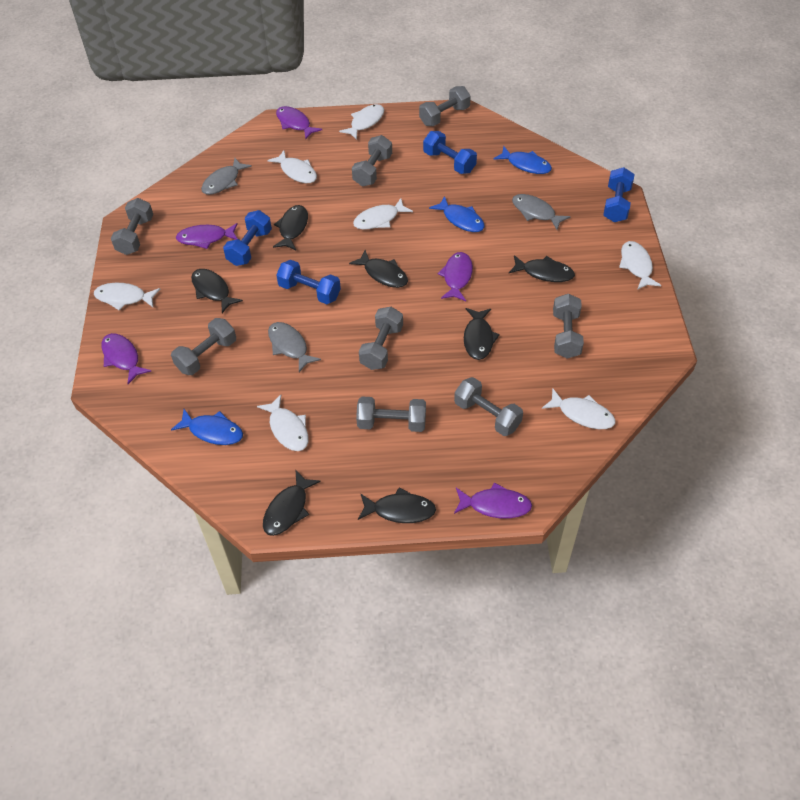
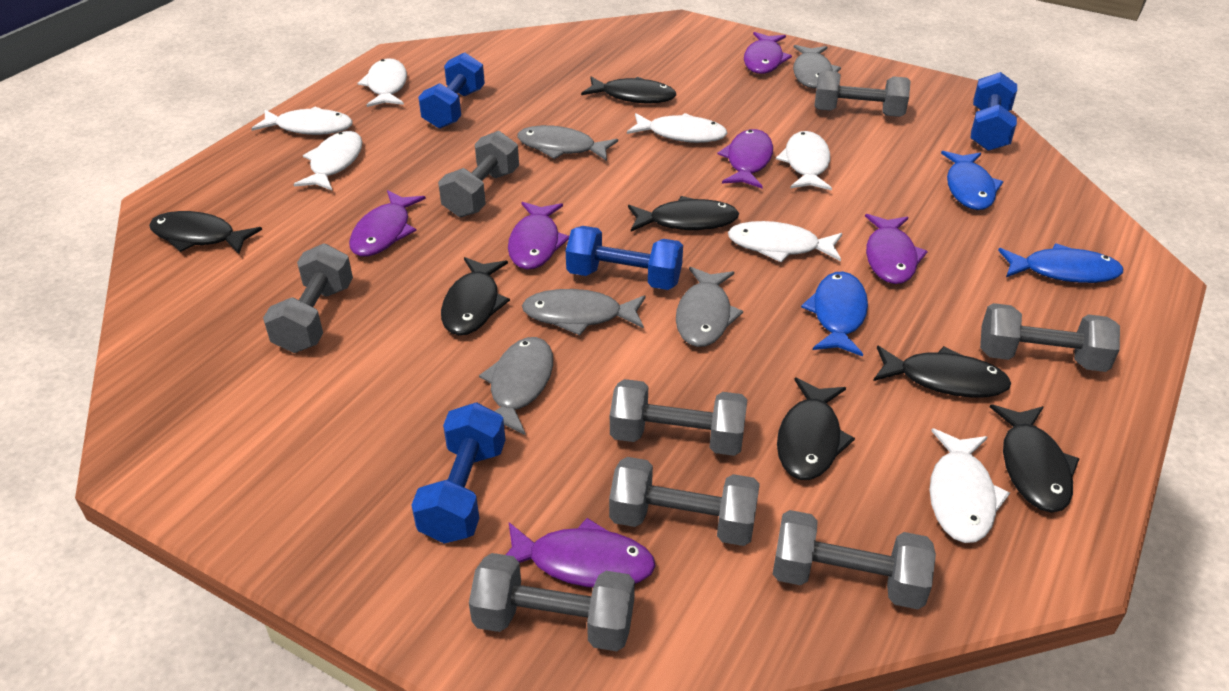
grey fish: [201,158,252,195] [268,322,321,372] [512,194,571,230] = 3 -> [479,337,553,435] [517,125,618,161] [522,289,645,335] [676,267,743,347] [793,45,841,88] = 5
purple fish: [101,333,151,384] [176,223,238,249] [276,106,322,139] [438,252,473,301] [454,482,532,519] = 5 -> [349,190,426,257] [506,518,656,588] [508,202,569,270] [718,129,773,188] [744,32,792,74] [865,214,928,284] = 6

